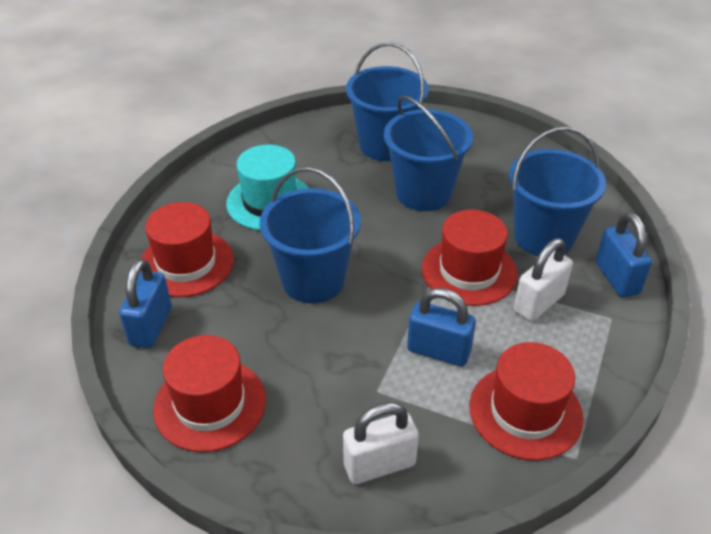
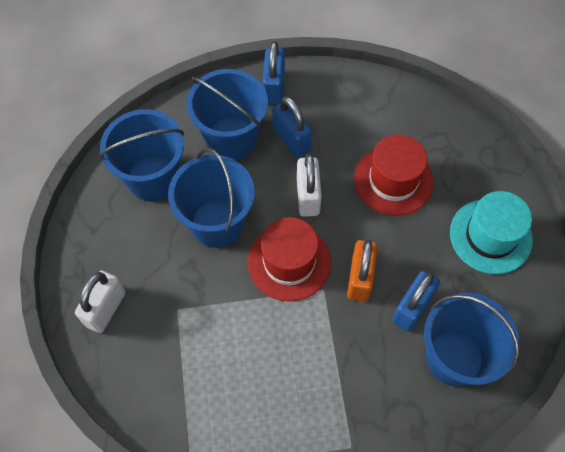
orange padlock: none = 0 -> [347,239,378,302] = 1
red hat: [140,202,234,297] [153,335,266,452] [422,210,518,306] [469,342,583,461] = 4 -> [248,217,331,301] [354,135,434,216] = 2

